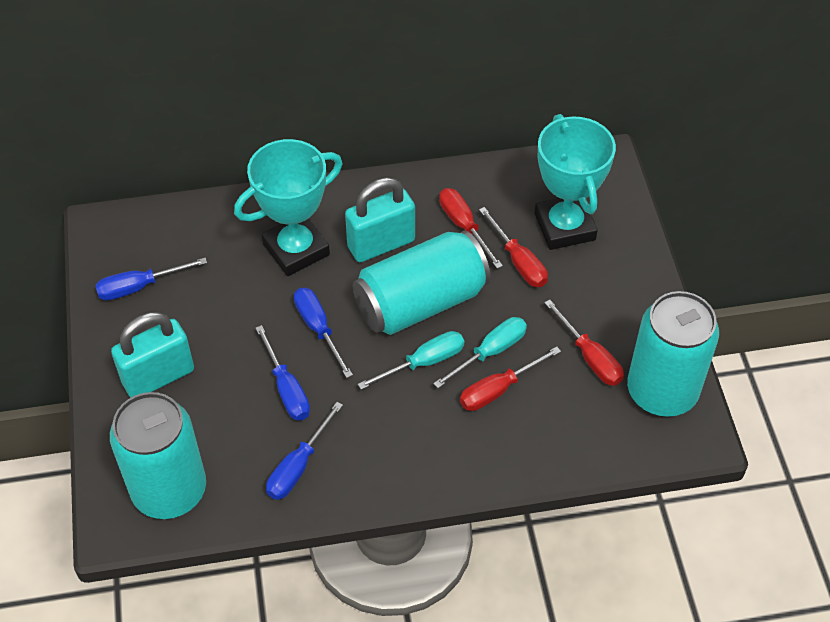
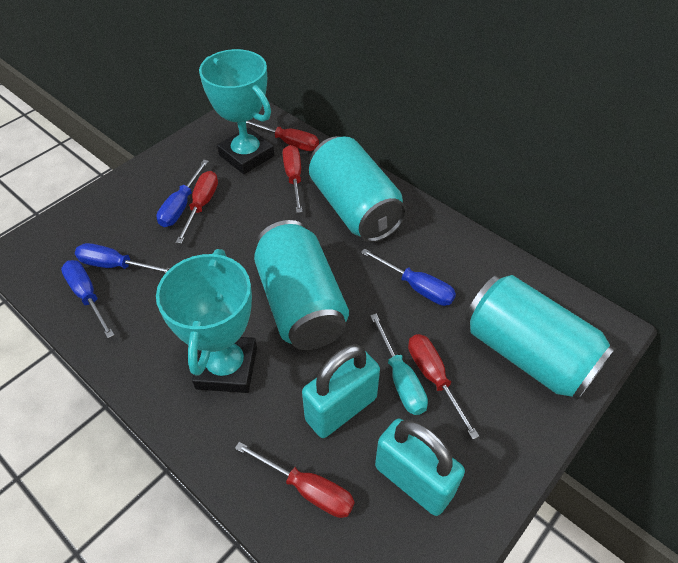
red screwdriver: [439,188,503,269] [460,347,561,411] [479,207,548,287] [544,299,624,386] = 4 -> [176,171,218,244] [235,442,355,518] [246,121,319,151] [283,145,302,213] [408,334,479,440] = 5
turquoise screwdriver: [358,331,464,390] [433,317,527,388] = 2 -> [370,313,428,415] = 1

